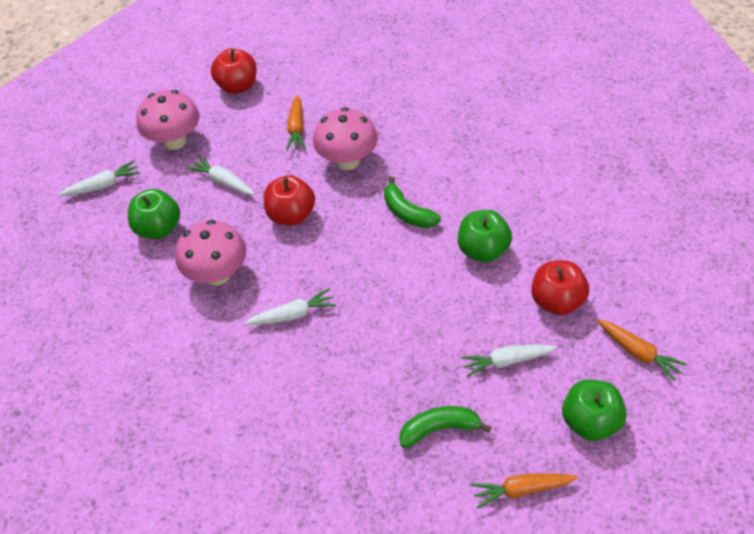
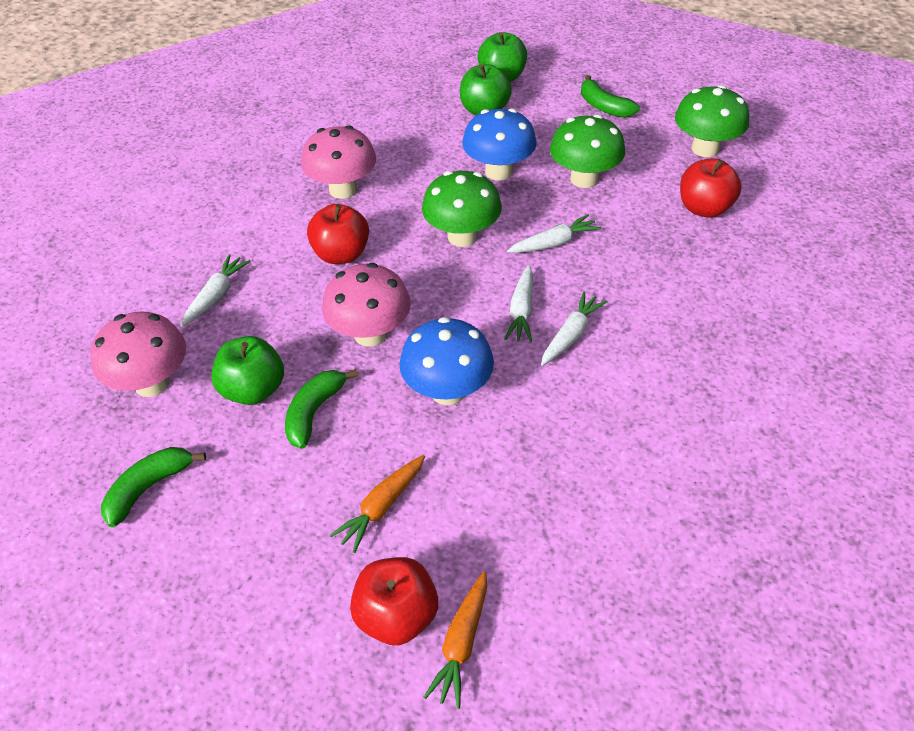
blue mushroom: none = 0 -> [400,317,494,405] [462,108,536,180] = 2
green banana: [384,177,441,228] [399,406,491,448] = 2 -> [101,447,206,527] [285,369,358,449] [581,75,640,118] = 3
green mushroom: none = 0 -> [422,171,502,247] [550,114,625,188] [675,85,749,157] = 3
orange carrot: [286,95,306,151] [471,474,578,509] [597,319,687,381] = 3 -> [329,455,425,553] [423,571,487,709] = 2

